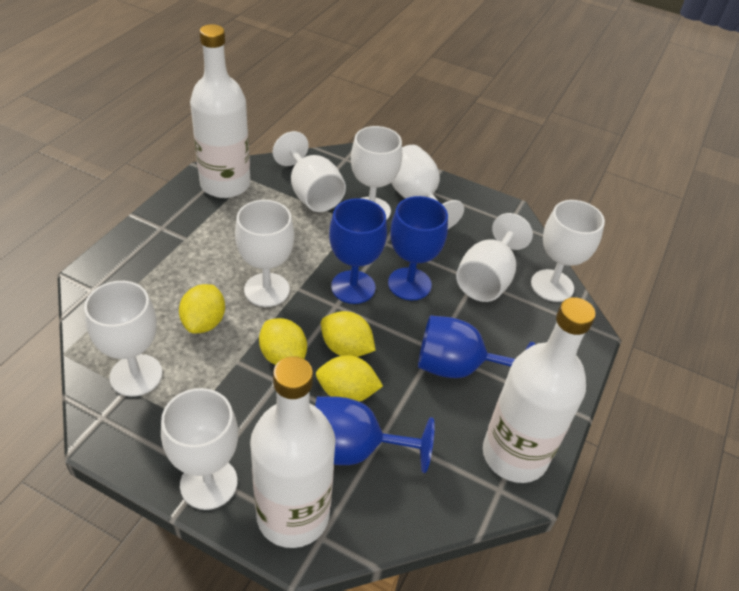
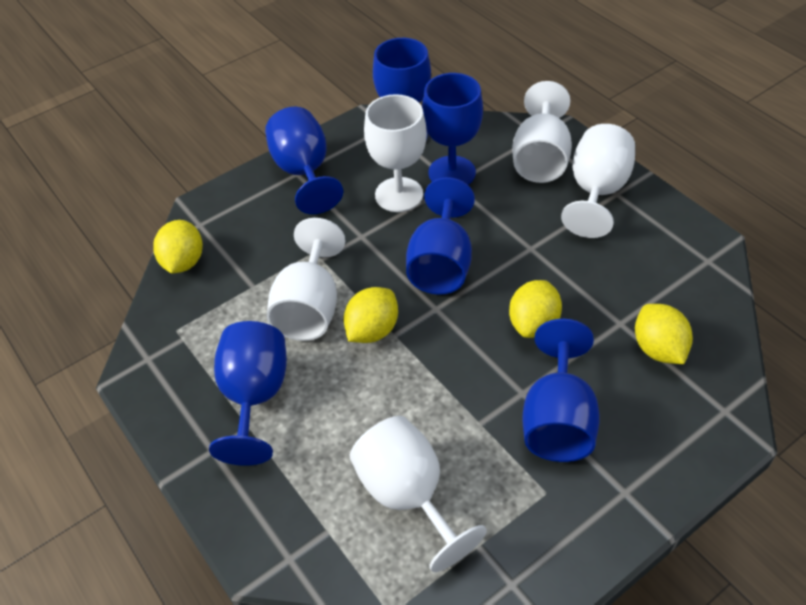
blue goblet: [315,396,435,473] [329,198,387,304] [388,196,448,300] [418,315,535,378] = 4 -> [209,321,287,466] [265,107,343,214] [373,38,431,140] [406,177,475,295] [422,73,483,185] [522,319,600,462] = 6
white bottle: [190,24,250,198] [250,356,336,548] [483,297,596,483] = 3 -> none = 0
white goblet: [84,281,162,397] [161,388,238,510] [235,200,294,307] [272,131,346,212] [351,126,402,220] [391,145,464,229] [456,213,533,302] [531,200,605,302] = 8 -> [267,218,346,341] [350,416,487,572] [364,94,427,212] [512,81,572,183] [561,124,635,238] = 5

